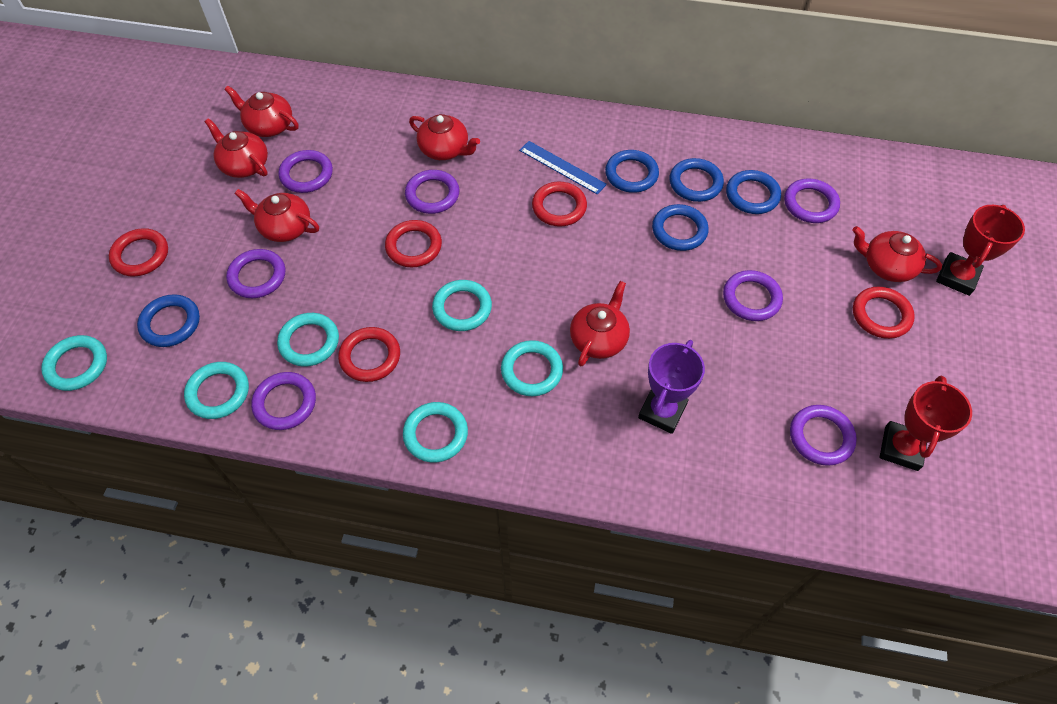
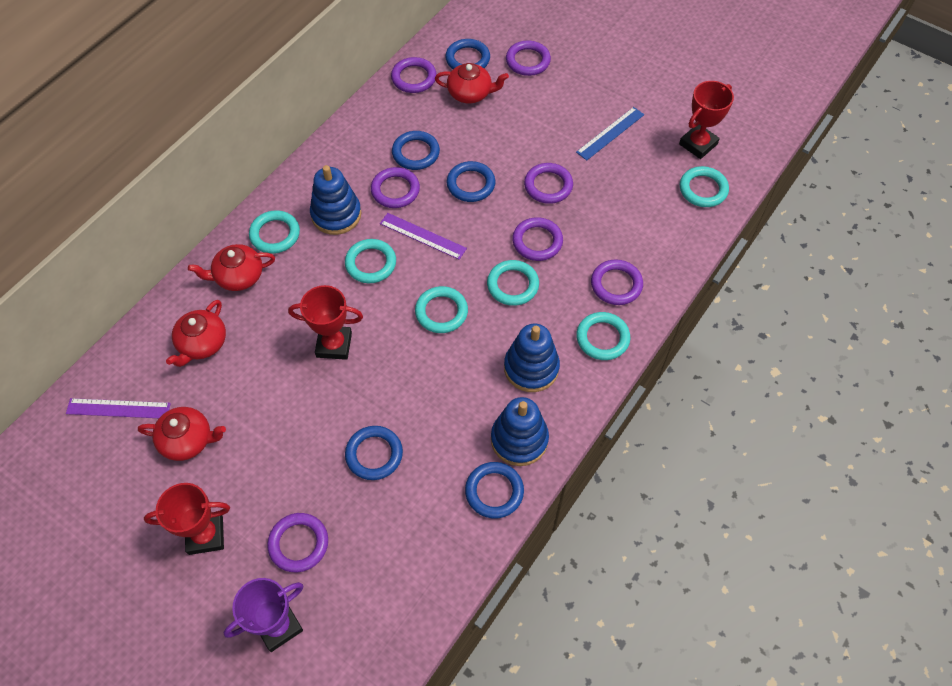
blue stacking toy: none = 0 -> [310,165,361,235] [491,397,549,466] [504,324,560,392] = 3
purple ruler: none = 0 -> [66,398,171,418] [380,213,467,260] = 2
red ring: [109,228,168,277] [338,327,400,382] [385,220,442,267] [532,182,587,227] [853,287,915,339] = 5 -> none = 0
red teapot: [205,118,268,178] [224,86,298,137] [235,189,319,242] [409,114,480,160] [570,281,630,366] [852,226,942,282] = 6 -> [138,407,226,461] [166,300,226,367] [188,244,275,291] [435,63,509,103] = 4
red trophy: [879,376,972,471] [936,205,1025,296] = 2 -> [144,483,230,555] [288,285,363,360] [679,81,734,159] = 3

